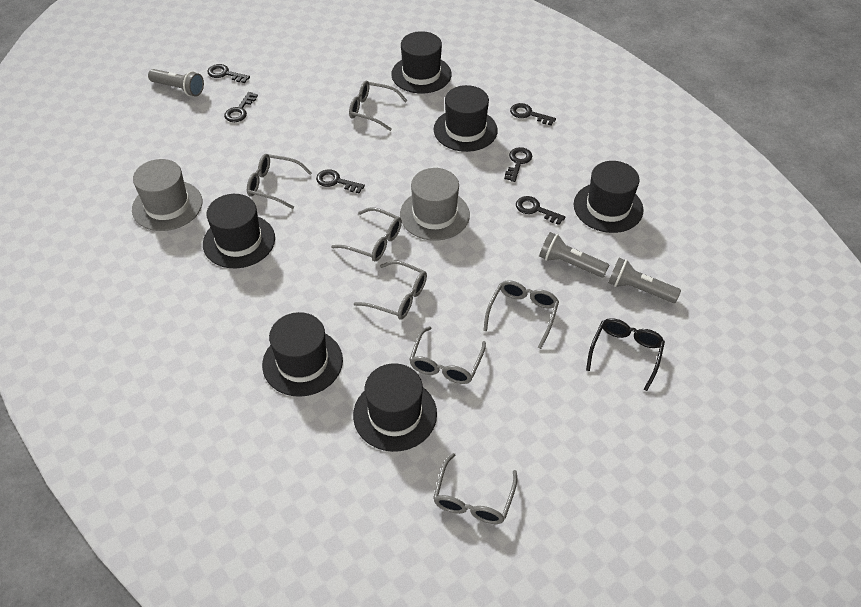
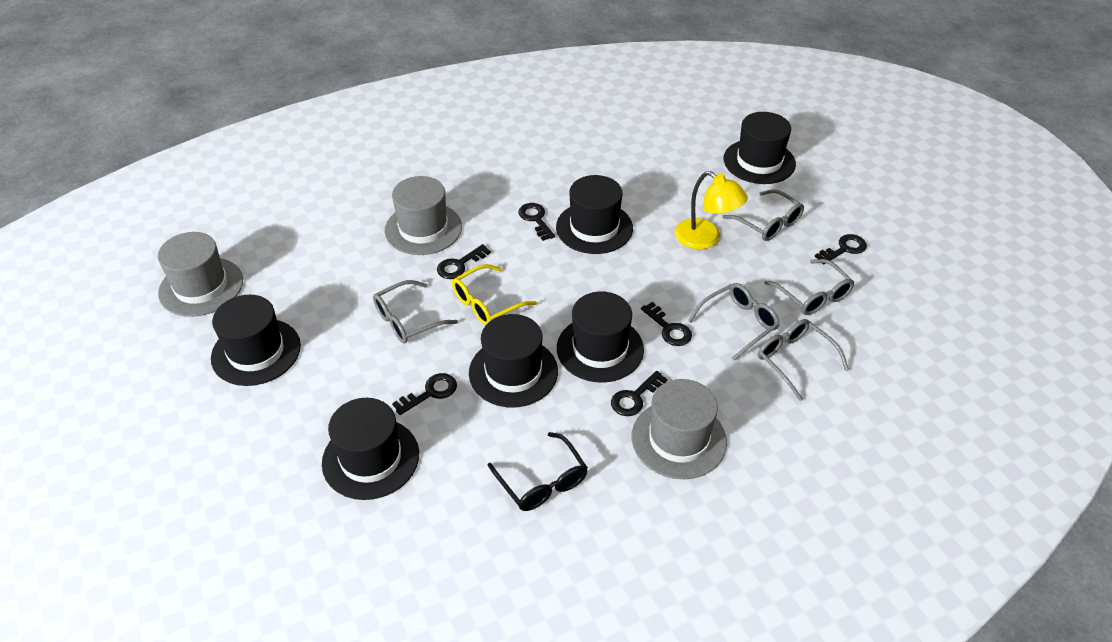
grey flashlight: [148,69,204,96] [539,232,609,278] [608,258,681,303] = 3 -> none = 0
grey glasses: [247,154,312,209] [331,207,402,261] [349,81,408,131] [354,261,427,320] [409,326,486,384] [433,453,517,524] [483,281,559,349] = 7 -> [373,280,458,343] [688,283,780,361] [723,189,804,241] [758,319,849,401] [764,259,855,315] = 5
grey hat: [132,159,202,231] [400,168,470,241] = 2 -> [158,232,243,317] [385,176,462,255] [632,379,727,479] = 3
yellow glasses: none = 0 -> [452,264,537,325] = 1
yellow lamp: none = 0 -> [675,171,748,249] = 1

